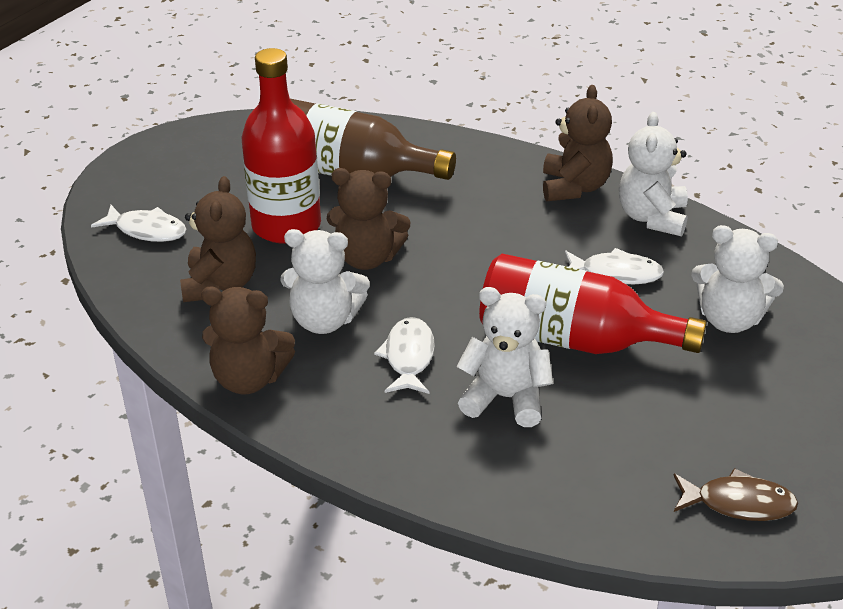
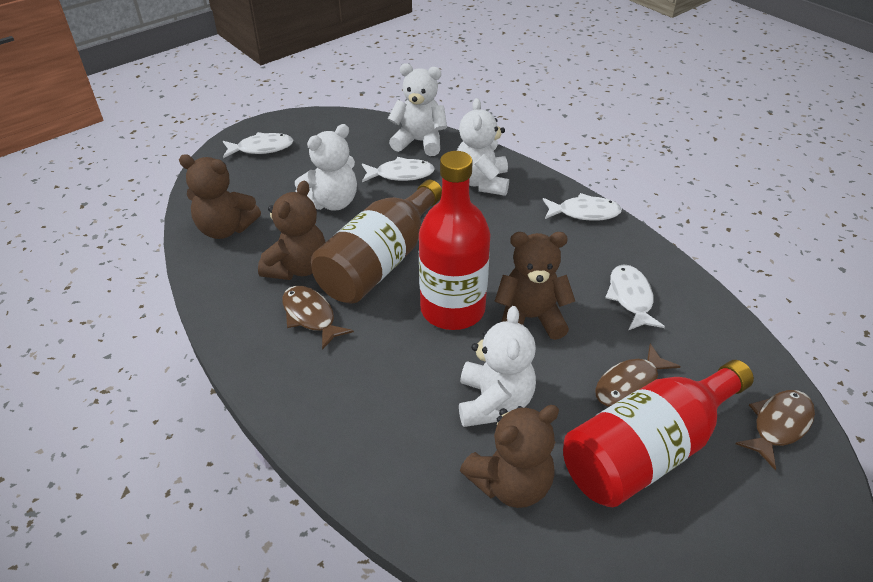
brown fish: [673,468,798,521] = 1 -> [282,286,354,350] [595,343,681,407] [735,390,815,470] = 3
white fish: [91,205,186,242] [374,317,435,394] [565,248,664,284] = 3 -> [223,132,293,158] [362,157,435,182] [543,193,622,221] [605,264,665,330] = 4

